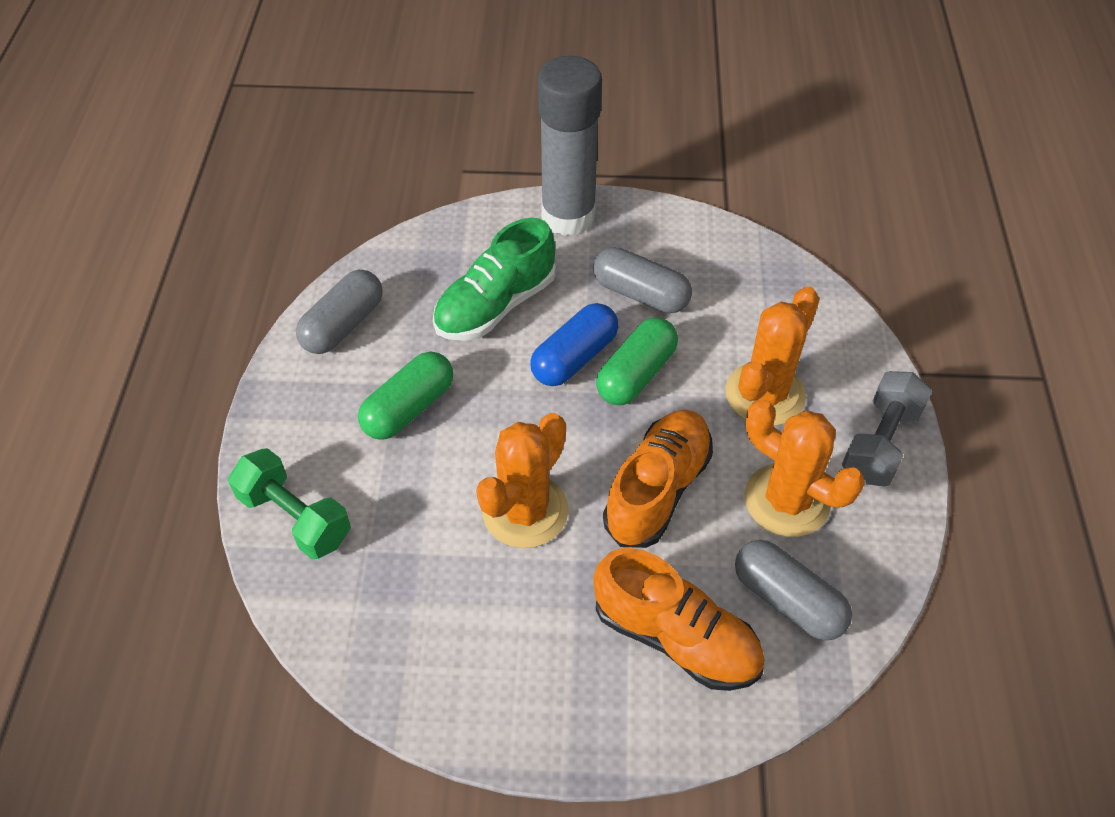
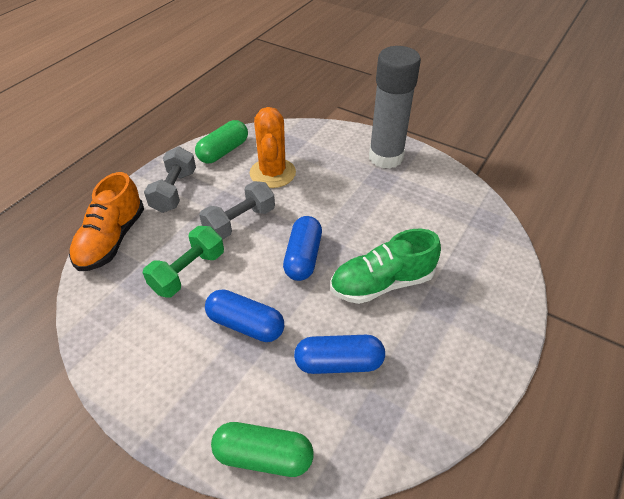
blue capsule: [530,303,618,386] = 1 -> [205,289,284,342] [283,216,322,281] [294,335,385,374] = 3
grey capsule: [296,270,383,354] [593,247,692,313] [735,540,852,641] = 3 -> none = 0
grey dumbbell: [842,371,932,487] = 1 -> [144,147,196,213] [199,181,275,240] = 2
orange cactus: [476,413,569,548] [725,286,820,426] [744,399,865,537] = 3 -> [250,107,296,188] = 1
orange shoe: [593,548,765,691] [603,410,713,548] = 2 -> [69,172,144,271] = 1

